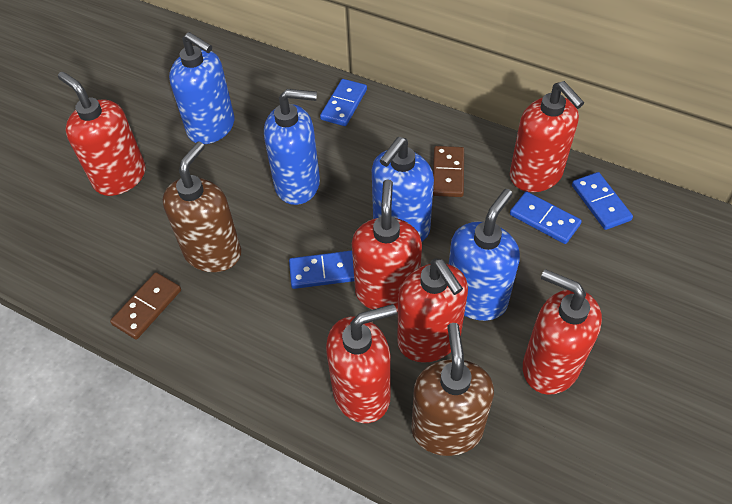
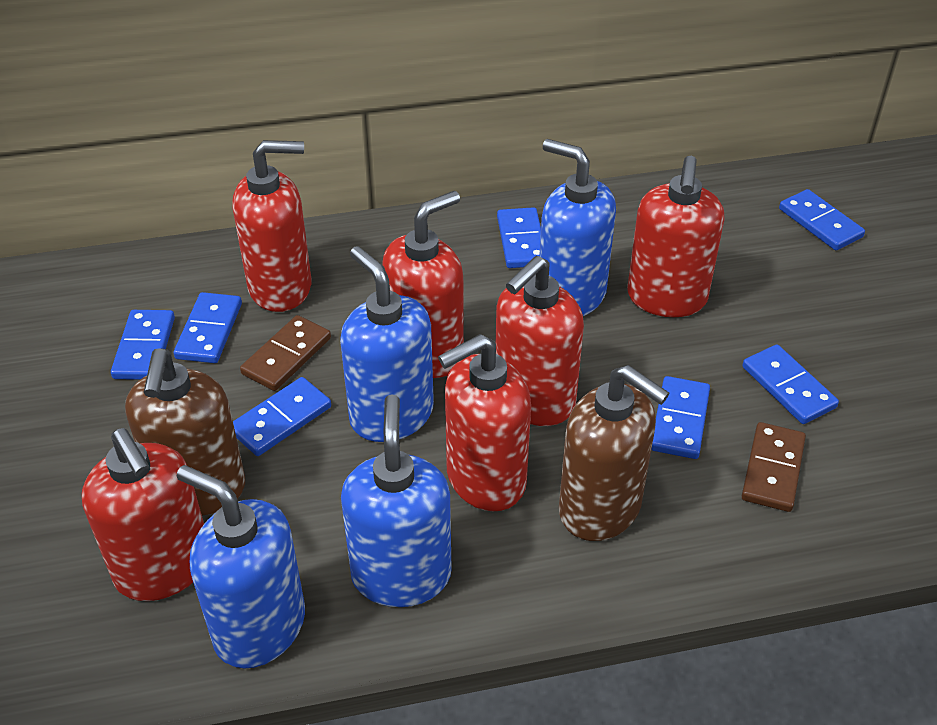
blue domino: [289,251,354,289] [320,79,367,126] [510,191,582,244] [572,172,633,230] = 4 -> [111,310,175,380] [174,292,242,363] [233,377,331,456] [497,207,541,268] [651,376,710,459] [742,344,839,424] [779,189,865,250] = 7

